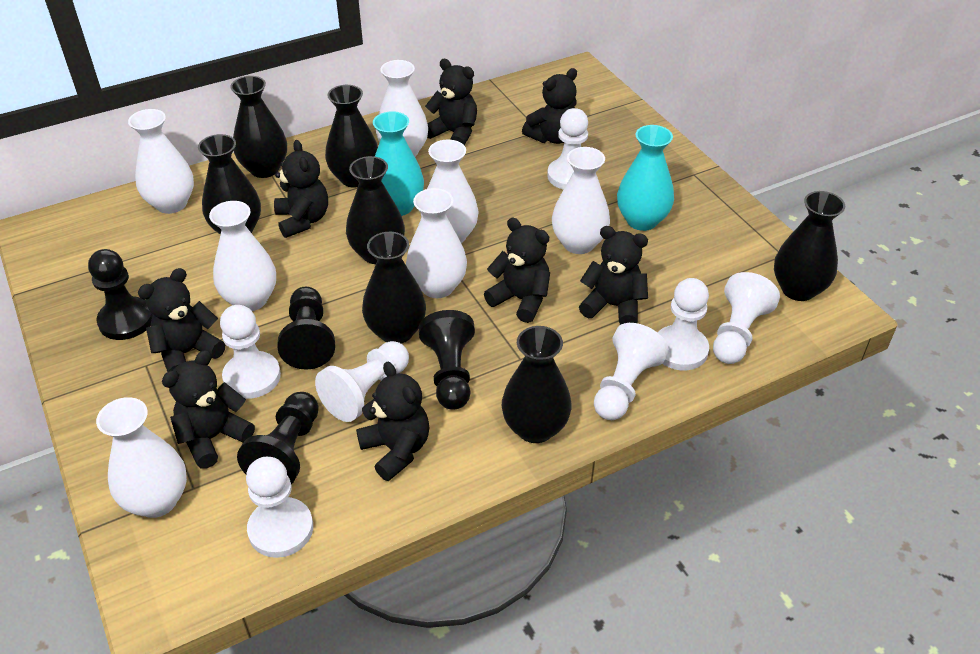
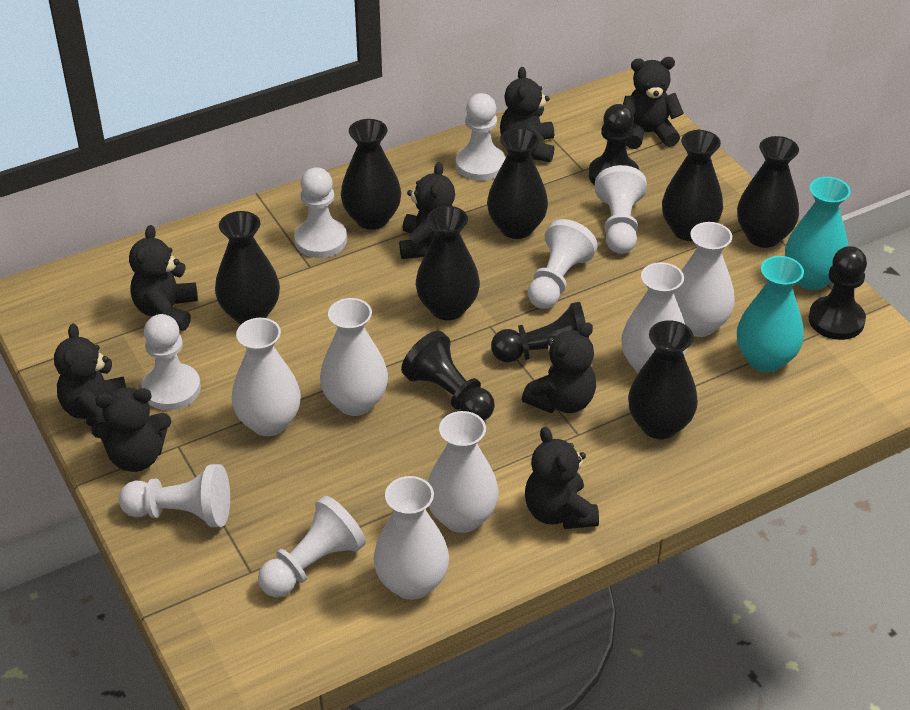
white vase: [96,397,187,518] [128,109,194,214] [209,201,276,311] [376,60,428,157] [406,188,467,298] [421,140,479,243] [552,147,610,254] = 7 -> [232,318,301,436] [320,298,388,416] [373,476,449,600] [428,411,499,533] [621,262,687,373] [673,222,735,337] = 6

